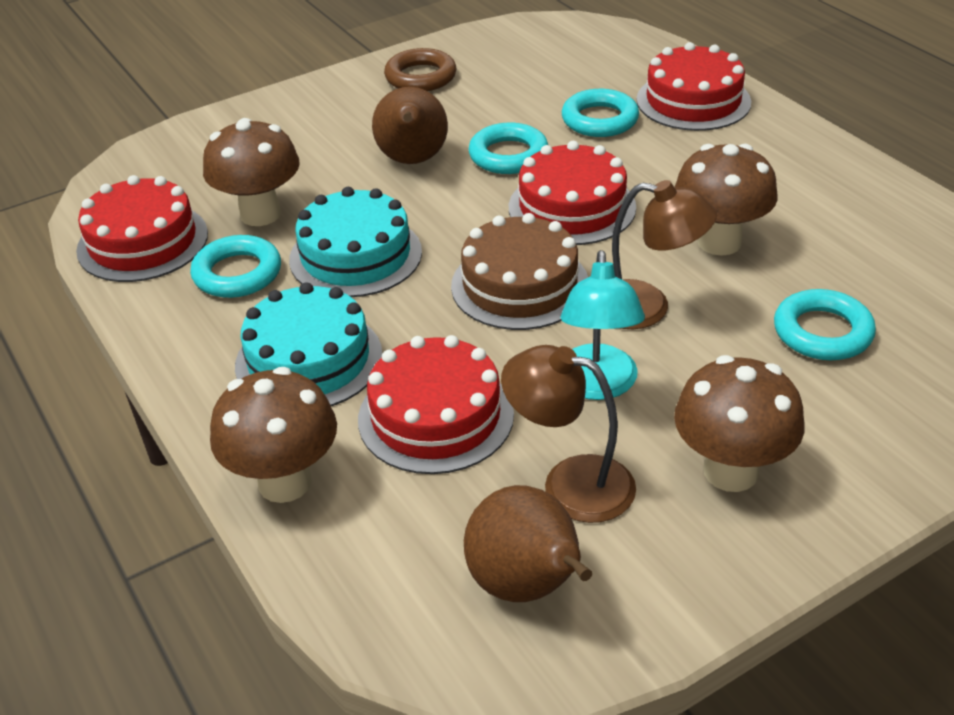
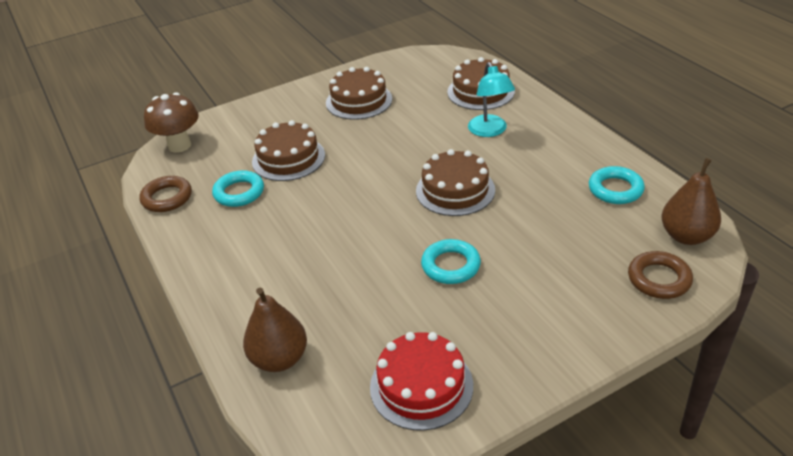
brown cake: [451,213,588,330] = 1 -> [252,120,325,181] [326,67,392,120] [416,149,495,216] [447,57,515,110] = 4
brown lamp: [501,345,636,523] [612,180,717,329] = 2 -> none = 0
brown mushroom: [203,118,300,226] [210,367,337,503] [674,144,778,256] [674,355,804,492] = 4 -> [144,92,199,153] = 1
brown ring: [384,48,456,91] = 1 -> [140,176,192,212] [628,251,693,299] = 2
red cake: [76,175,208,282] [358,335,514,474] [509,141,636,245] [636,42,751,131] = 4 -> [370,332,473,431] = 1
turquoise cake: [235,282,382,406] [289,187,422,297] = 2 -> none = 0
turquoise ring: [190,235,281,298] [468,123,548,174] [562,89,639,137] [774,289,876,360] = 4 -> [212,170,264,207] [421,239,481,284] [589,166,645,204] = 3

